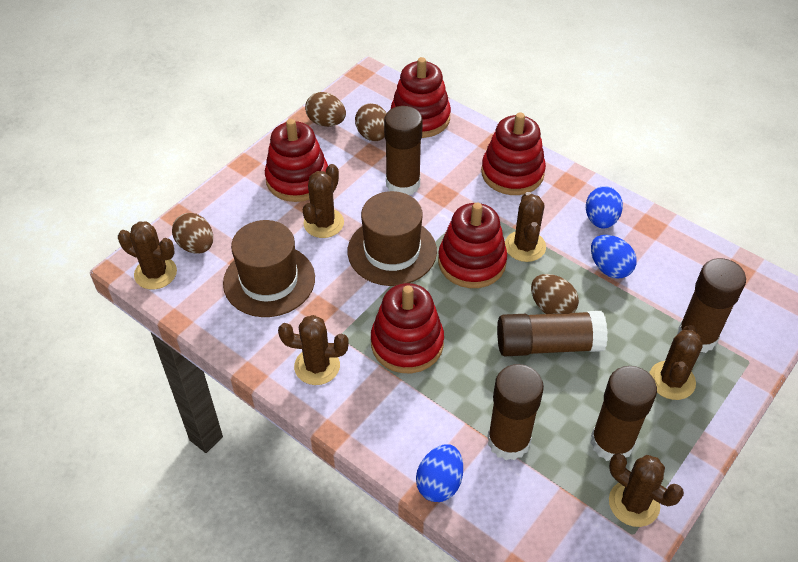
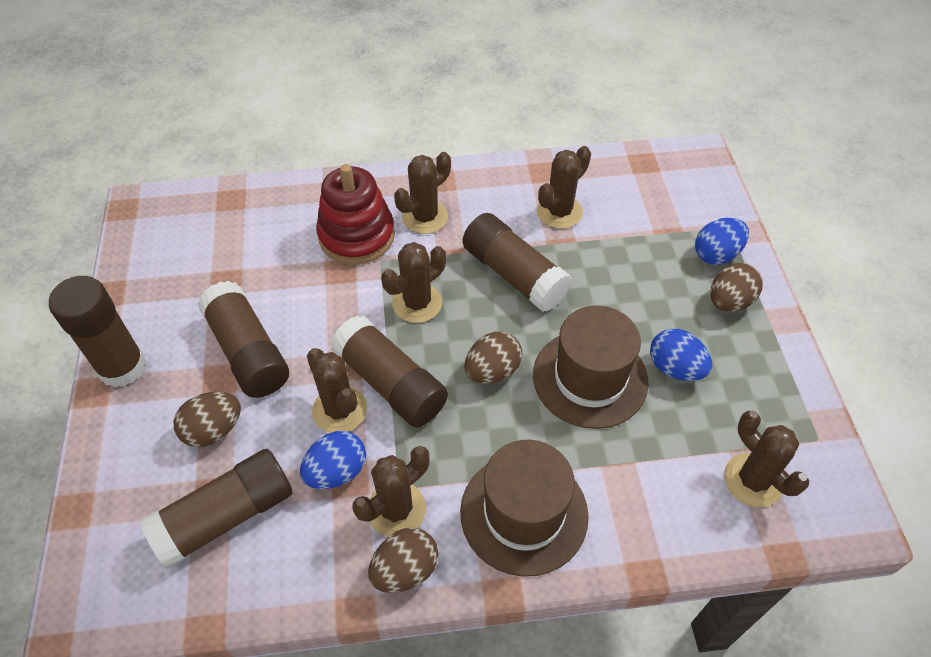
red stacking toy: [265,119,328,202] [371,283,444,373] [391,57,451,138] [438,203,507,288] [481,112,546,195] = 5 -> [316,164,395,265] = 1

